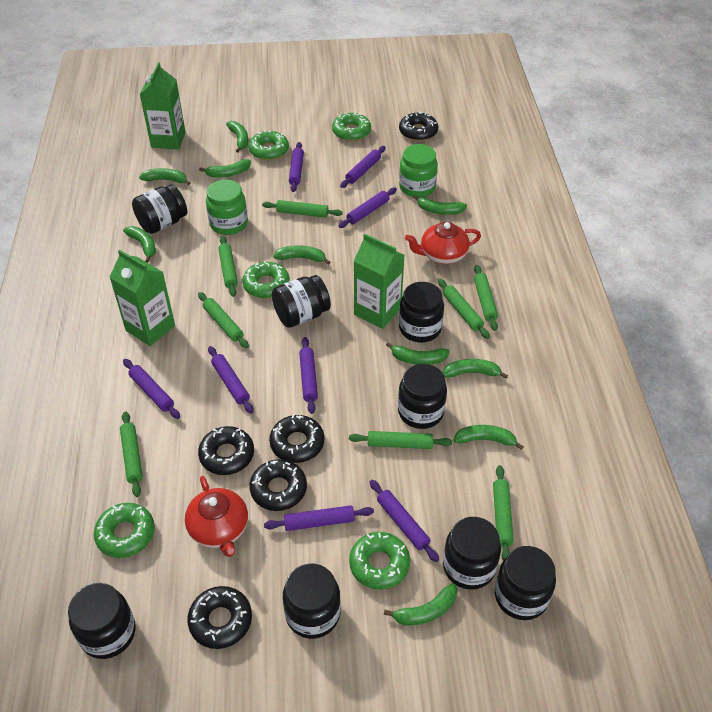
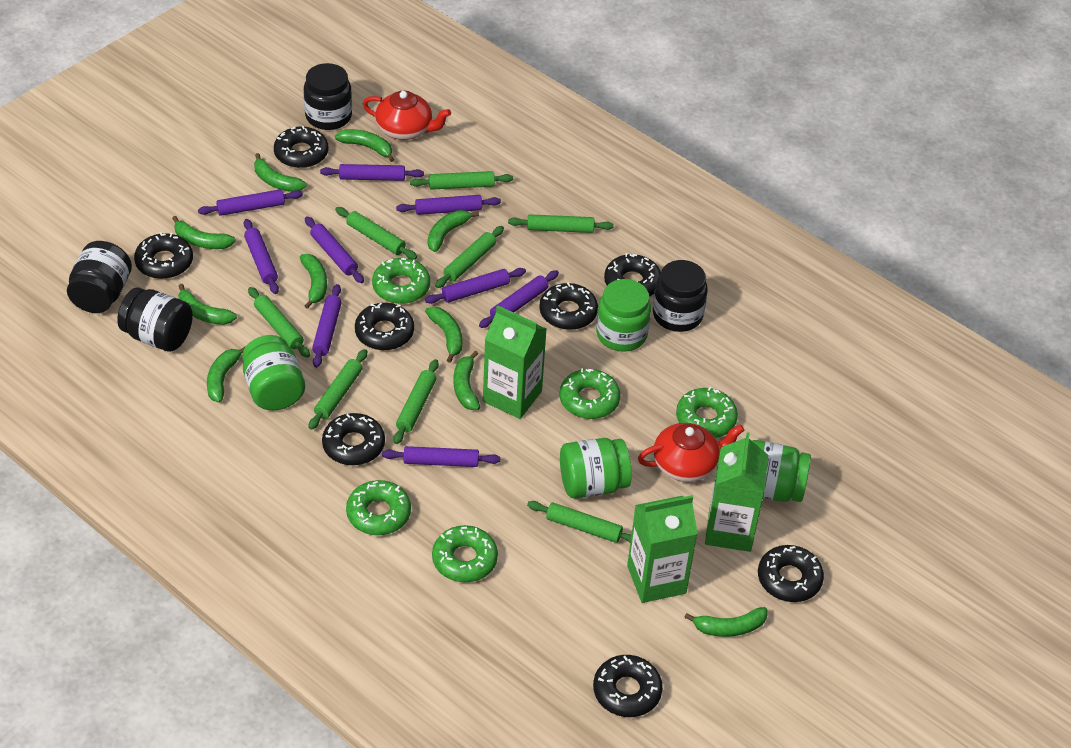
black donut: [188,586,252,649] [198,426,254,475] [250,459,307,511] [269,414,324,463] [399,111,438,141] = 5 -> [134,232,193,279] [274,126,328,168] [322,413,385,465] [355,303,414,350] [539,282,598,330] [593,655,663,717] [604,253,661,297] [758,545,824,602] = 8
black jar: [68,583,136,659] [132,184,187,234] [272,275,331,328] [283,564,341,639] [398,364,447,429] [399,282,444,343] [443,517,501,590] [495,546,556,620] = 8 -> [67,241,132,313] [117,288,193,352] [304,63,352,130] [653,260,708,332] = 4
green jar: [206,180,248,235] [399,144,438,198] = 2 -> [242,335,305,410] [560,438,632,498] [596,279,651,352] [752,440,811,502] = 4
purple rolling pin: [123,359,180,419] [208,346,254,414] [264,505,374,531] [289,142,304,192] [299,337,318,414] [339,188,397,228] [340,146,386,188] [370,480,439,562] = 8 -> [198,189,303,216] [244,219,279,294] [305,216,364,283] [312,284,342,368] [320,164,424,181] [382,446,500,467] [396,195,501,215] [425,268,526,304] [479,270,559,328] = 9

